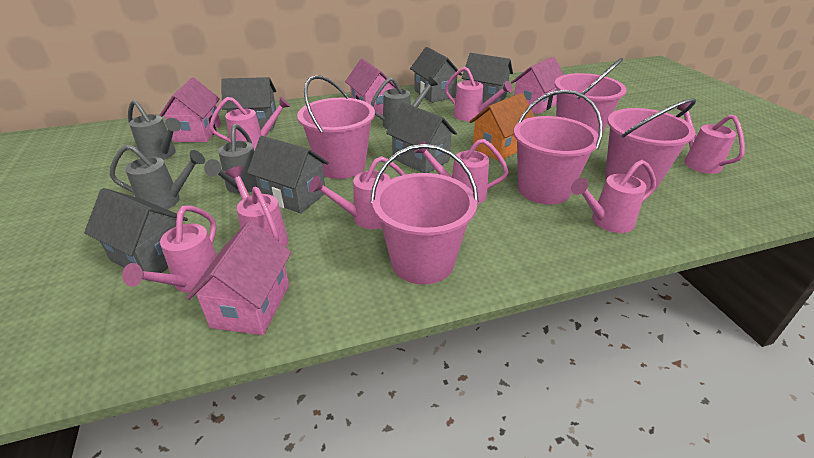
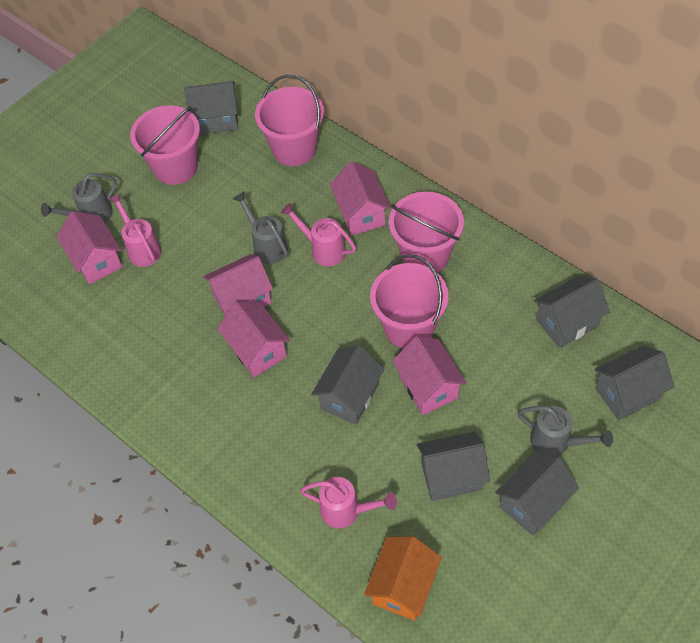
grey watering can: [110,145,205,209] [128,100,181,160] [204,124,258,194] [371,76,438,129] = 4 -> [41,173,117,223] [233,191,288,264] [518,406,613,456] = 3
pink bucket: [297,75,375,179] [370,144,479,285] [514,90,603,205] [554,58,627,134] [605,98,696,193] = 5 -> [130,105,200,185] [255,75,324,166] [370,254,449,349] [389,192,464,273] = 4
pink house: [160,78,221,142] [186,220,291,335] [345,58,396,117] [511,57,564,115] = 4 -> [57,211,123,285] [204,254,273,316] [217,301,290,377] [330,162,391,236] [392,336,467,415] = 5
pink watering can: [122,206,217,293] [209,97,291,151] [225,166,288,247] [309,156,406,229] [414,139,509,204] [445,67,513,121] [571,160,656,233] [677,102,745,174] = 8 -> [108,193,162,267] [281,203,356,266] [300,477,397,529] = 3

